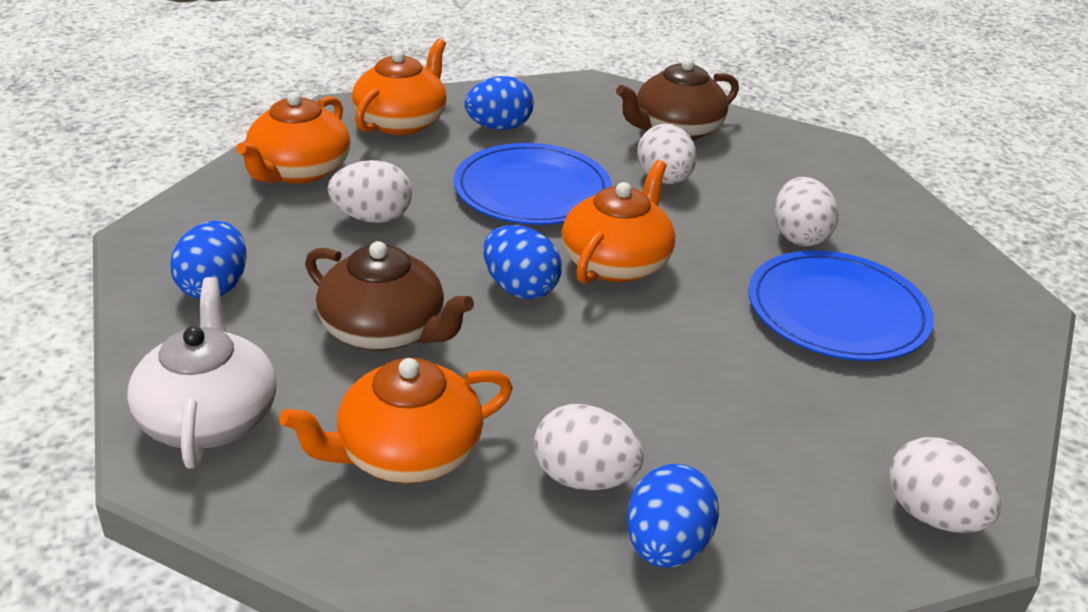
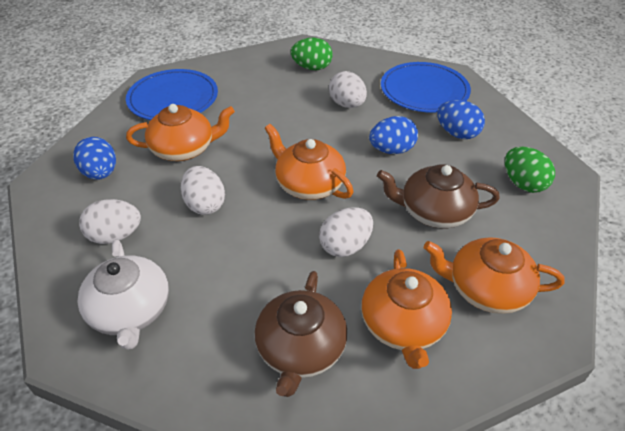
blue egg: [170,221,246,299] [464,76,534,130] [483,225,562,299] [627,464,719,568] = 4 -> [73,137,116,180] [369,116,418,154] [437,100,485,139] = 3
green egg: none = 0 -> [291,38,332,70] [505,147,555,193] = 2
white egg: [328,160,412,223] [534,404,644,490] [637,123,697,184] [775,177,838,246] [889,437,1001,533] = 5 -> [79,199,141,244] [181,166,225,215] [319,208,373,257] [329,71,367,108] = 4

